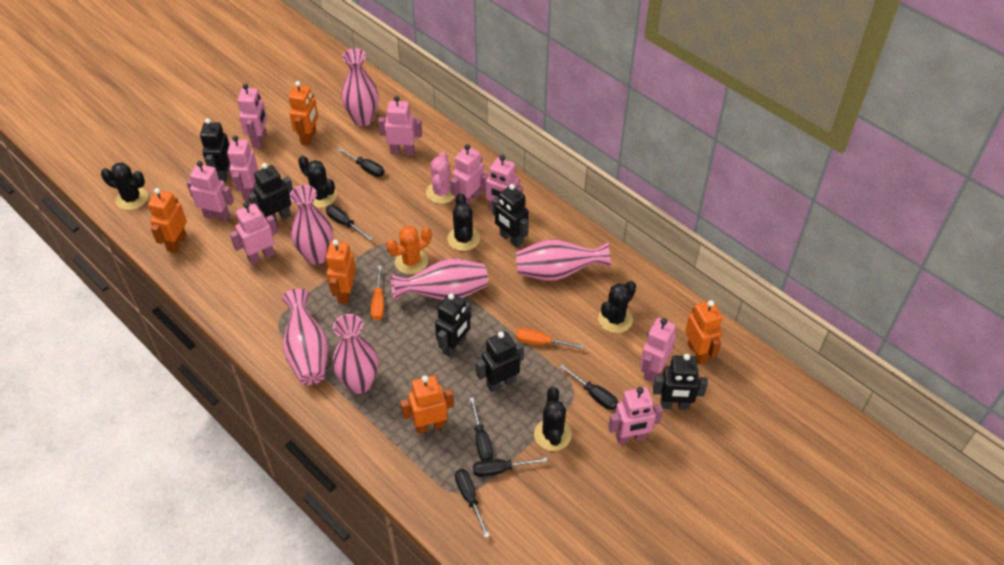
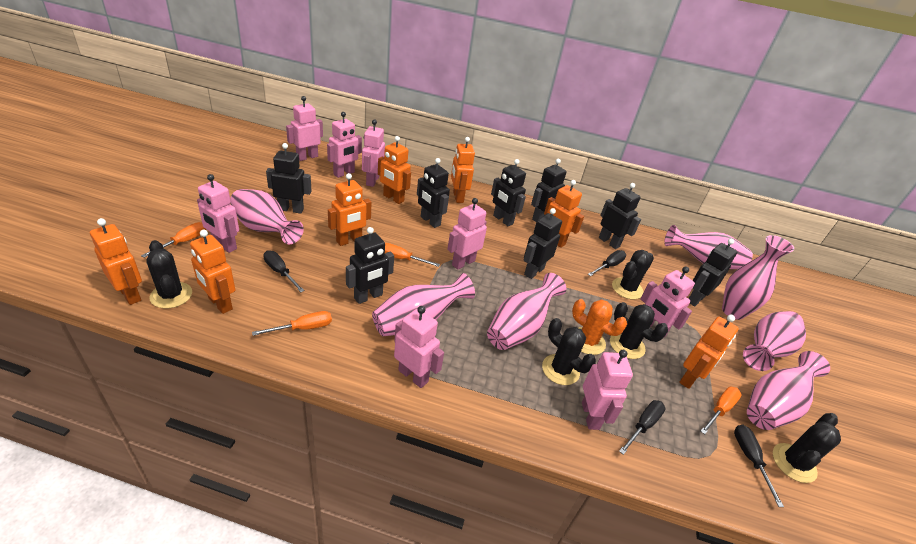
black robot: [200,118,230,183] [248,163,293,223] [435,293,471,358] [476,331,524,393] [492,184,529,248] [653,354,708,410] = 6 -> [266,143,312,214] [346,227,394,304] [417,158,450,228] [491,159,526,226] [524,208,562,279] [531,159,567,222] [599,183,641,249] [688,239,737,306] = 8
black screwdriver: [326,205,373,241] [336,147,384,177] [455,469,490,538] [469,397,493,461] [473,457,547,477] [559,365,618,410] = 6 -> [263,250,305,292] [588,250,626,276] [619,400,665,455] [734,425,784,507] = 4
orange robot: [148,188,187,253] [289,81,318,146] [326,239,356,304] [400,375,454,434] [685,300,722,365] = 5 -> [90,218,142,305] [190,230,236,314] [328,173,371,246] [378,136,411,204] [451,137,475,203] [544,180,584,248] [679,315,738,389] = 7
orange screwdriver: [371,265,384,320] [516,328,584,349] = 2 -> [141,222,206,258] [252,311,332,336] [385,243,440,267] [701,386,742,434] = 4
pink cactus: [426,152,455,204] = 1 -> none = 0
pink robot: [186,161,234,222] [227,136,258,200] [229,202,278,265] [237,84,267,148] [378,96,422,155] [451,144,484,205] [480,155,523,210] [608,387,663,444] [640,318,676,382] = 9 -> [197,174,239,253] [286,96,323,161] [327,112,362,178] [362,119,385,187] [394,306,444,388] [447,198,487,270] [582,350,633,430] [640,267,695,337] = 8
pink vase: [282,288,329,385] [290,185,333,265] [332,314,378,394] [341,48,378,126] [391,259,488,300] [516,239,611,281] = 6 -> [230,189,304,244] [372,273,475,336] [487,273,566,350] [664,225,753,269] [722,235,794,320] [743,311,806,371] [747,351,830,430] = 7

